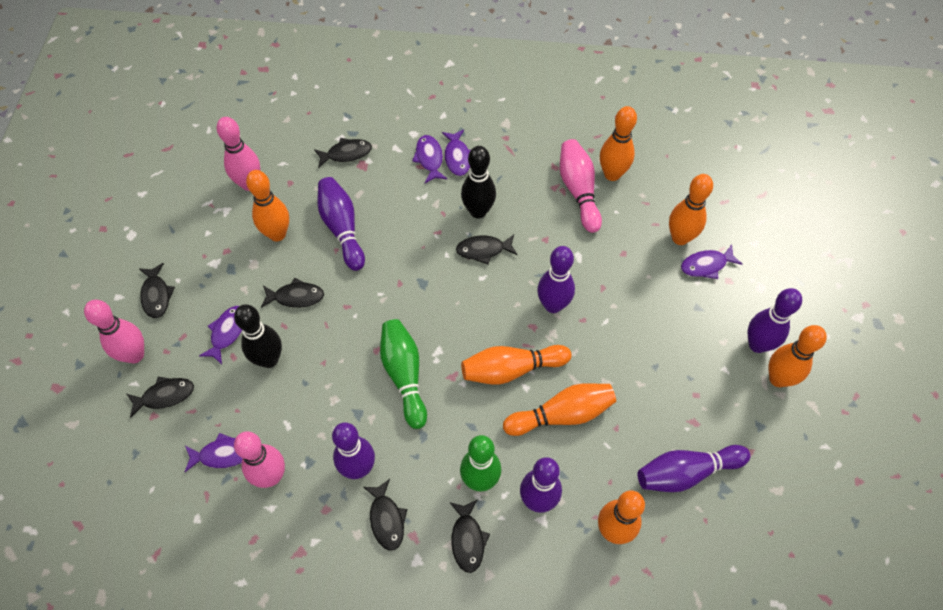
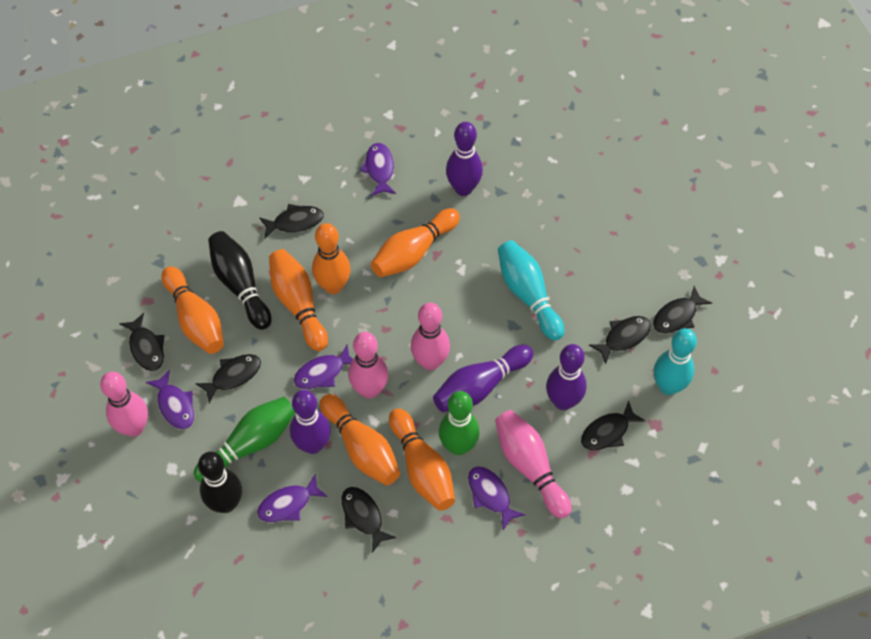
orange bowling pin: [246,170,289,241] [461,345,571,384] [503,383,616,436] [598,491,645,544] [600,106,637,181] [669,174,713,245] [768,325,827,387] = 7 -> [161,266,224,354] [269,249,328,351] [312,223,350,294] [320,394,400,485] [371,208,460,277] [389,408,455,511] = 6
purple bowling pin: [318,177,365,271] [332,422,375,479] [520,457,562,513] [537,246,575,313] [638,445,751,492] [748,288,802,353] = 6 -> [290,390,331,454] [433,345,533,412] [446,122,483,196] [546,344,587,410] = 4
turquoise bowling pin: none = 0 -> [498,240,565,341] [654,328,697,395] = 2

